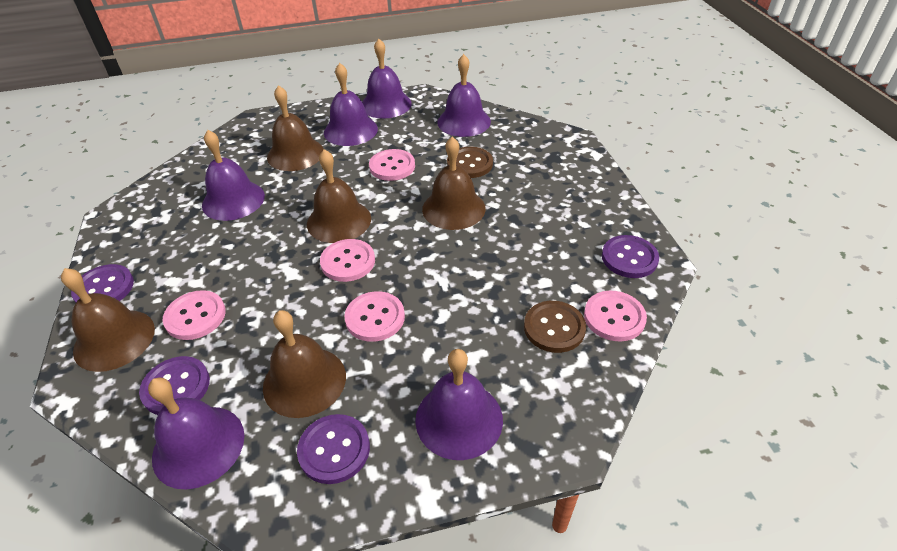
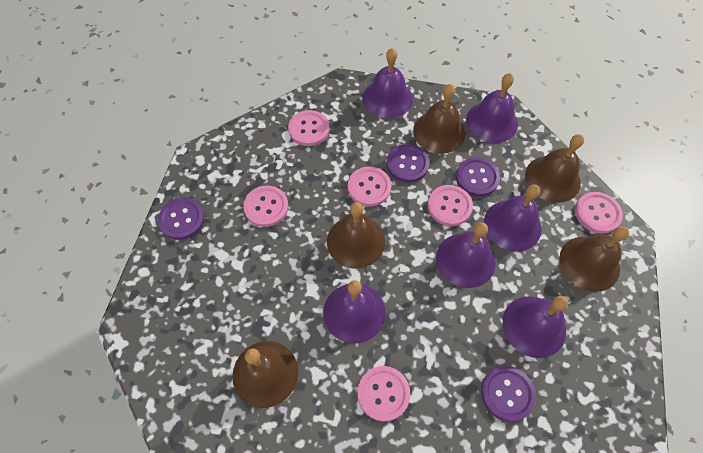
brown button: [447,147,493,178] [524,301,586,353] = 2 -> none = 0
pink button: [163,290,226,340] [320,239,375,282] [345,291,405,342] [369,149,415,181] [584,291,647,342] = 5 -> [243,186,289,227] [288,110,330,146] [348,167,391,207] [357,366,410,422] [428,185,473,226] [575,192,623,234] = 6

